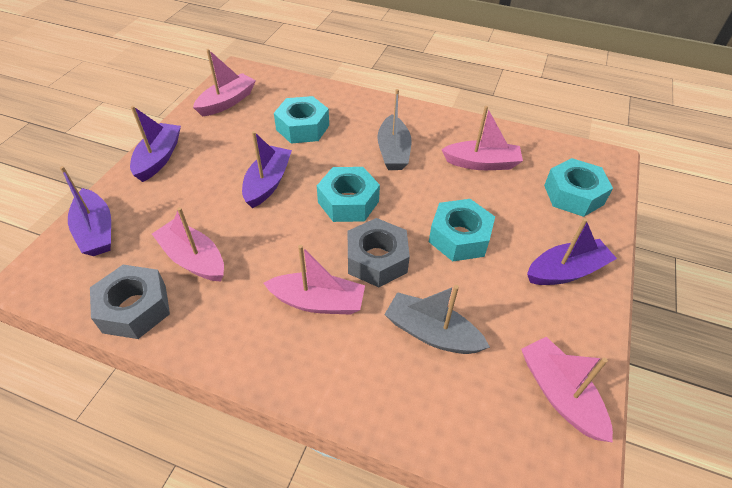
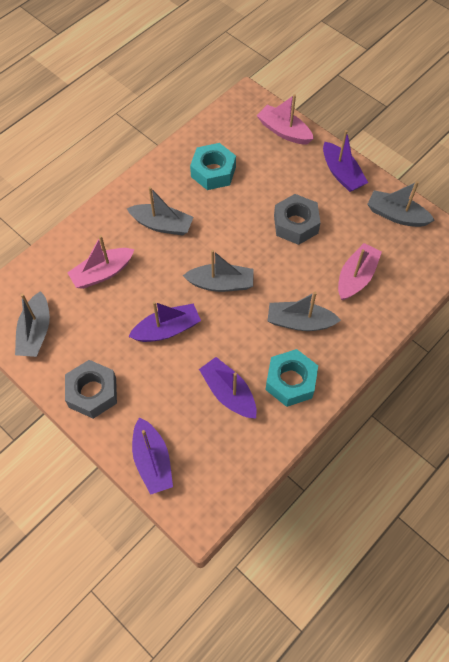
grey boat: [377,89,411,170] [384,285,490,354] = 2 -> [15,291,50,357] [127,187,193,235] [183,250,254,292] [268,292,341,331] [367,181,435,227] = 5
pink boat: [152,207,224,281] [193,49,256,116] [263,245,365,315] [441,106,523,170] [521,337,613,443] = 5 -> [67,235,135,289] [257,94,314,144] [338,243,382,300] = 3
turquoise nut: [274,96,329,144] [317,167,380,222] [429,199,495,261] [544,158,613,217] = 4 -> [190,143,236,190] [265,349,318,407] = 2

